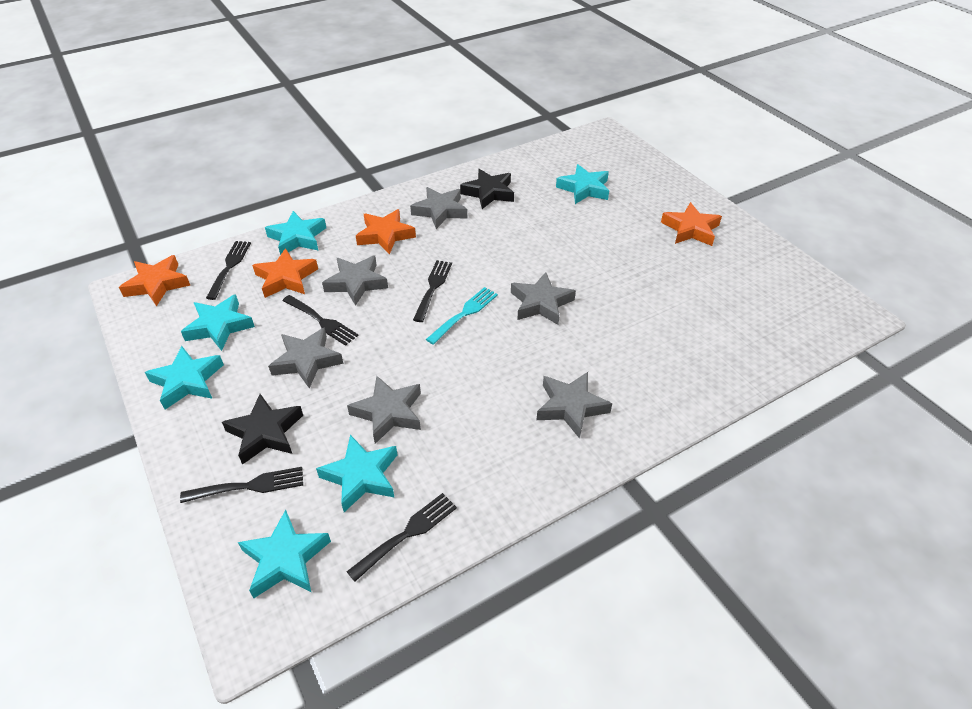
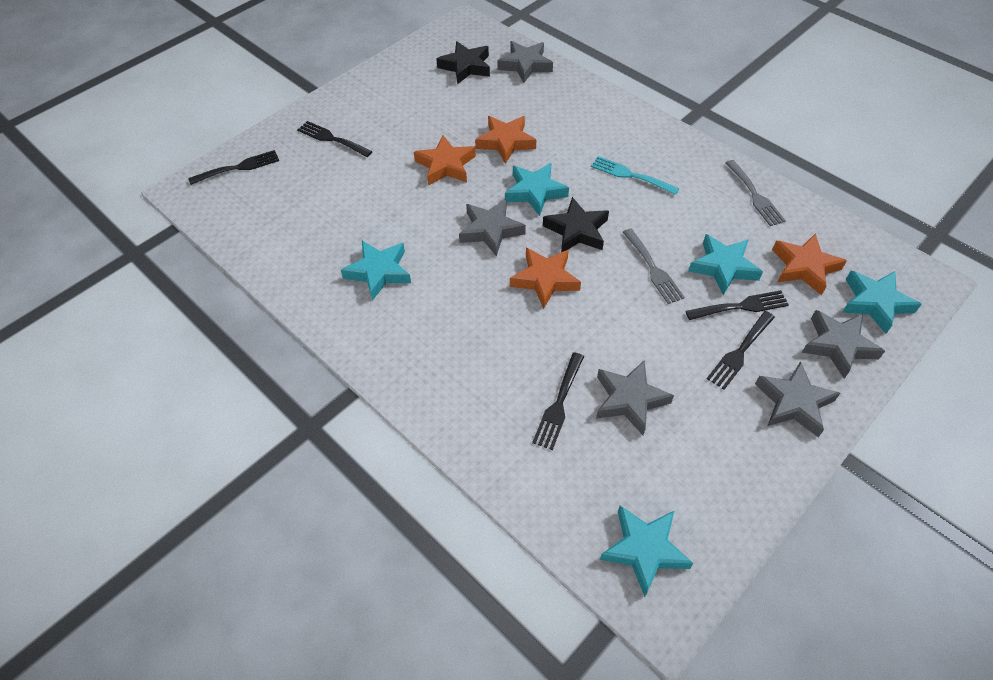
grey fork: none = 0 -> [623,229,685,304] [726,160,786,226] = 2
grey star: [268,327,343,388] [322,255,388,306] [347,376,421,444] [410,187,467,229] [511,272,576,325] [537,372,612,439] = 6 -> [459,199,526,257] [497,41,553,83] [596,360,674,435] [755,361,840,437] [802,310,885,379] = 5
turquoise star: [145,346,224,410] [181,294,255,351] [238,510,331,598] [265,211,326,255] [316,435,397,512] [556,164,609,204] = 6 -> [341,240,411,301] [505,163,569,216] [600,506,693,597] [688,234,763,295] [843,271,922,334] = 5

